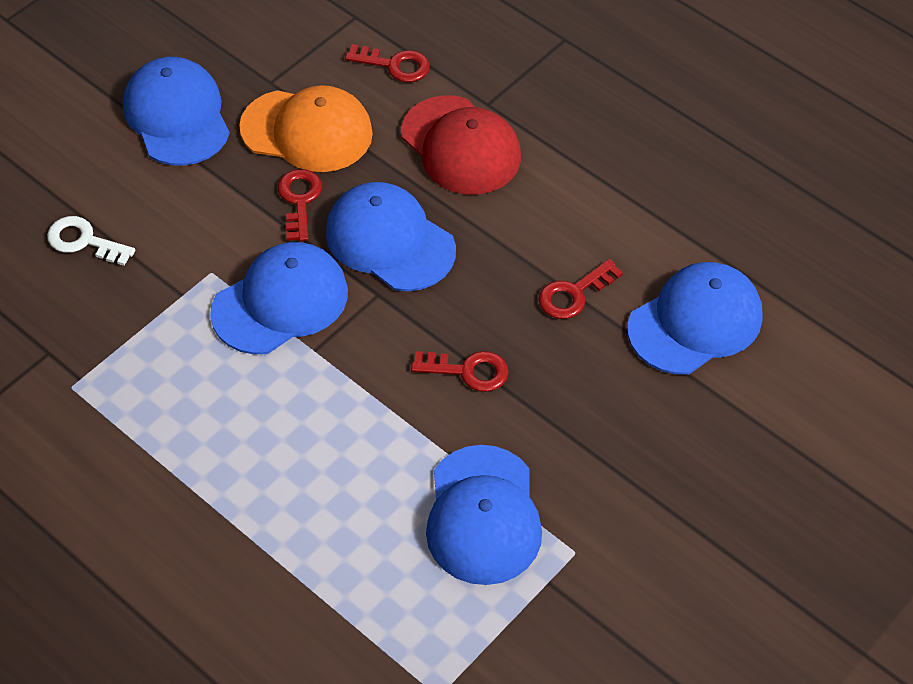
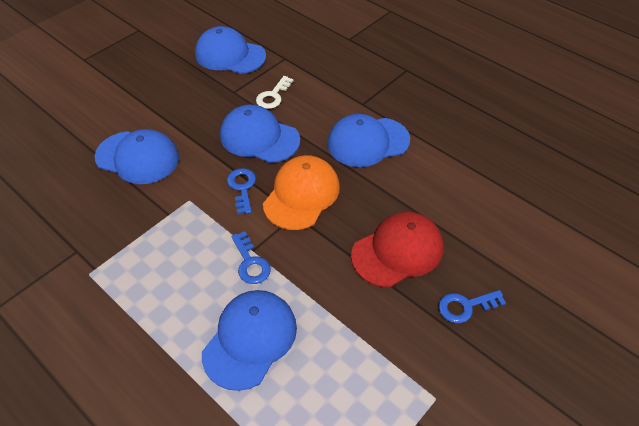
blue key: none = 0 -> [227,168,256,214] [231,231,271,284] [438,290,506,323] = 3
red key: [278,169,322,241] [345,44,430,82] [411,351,509,392] [539,259,623,319] = 4 -> none = 0

